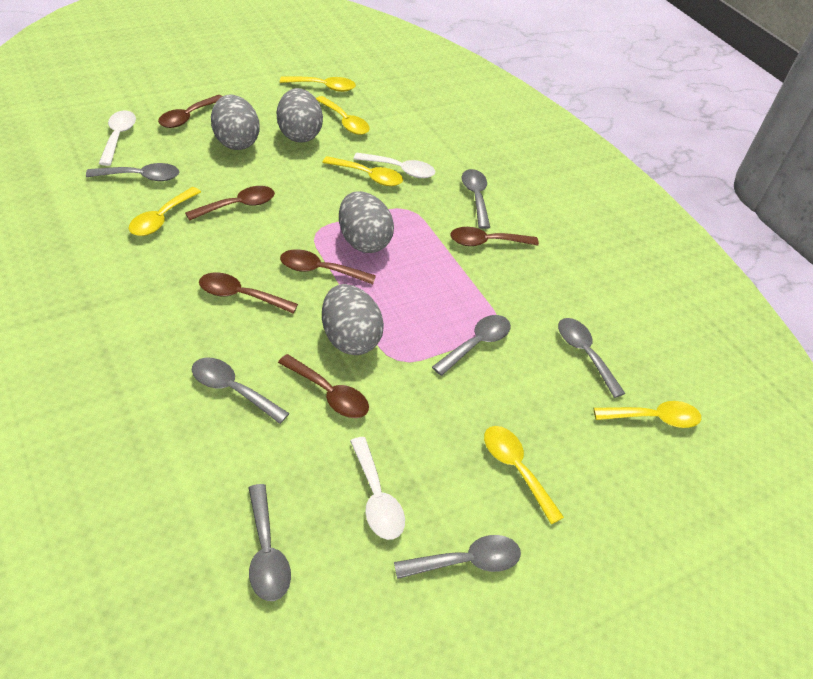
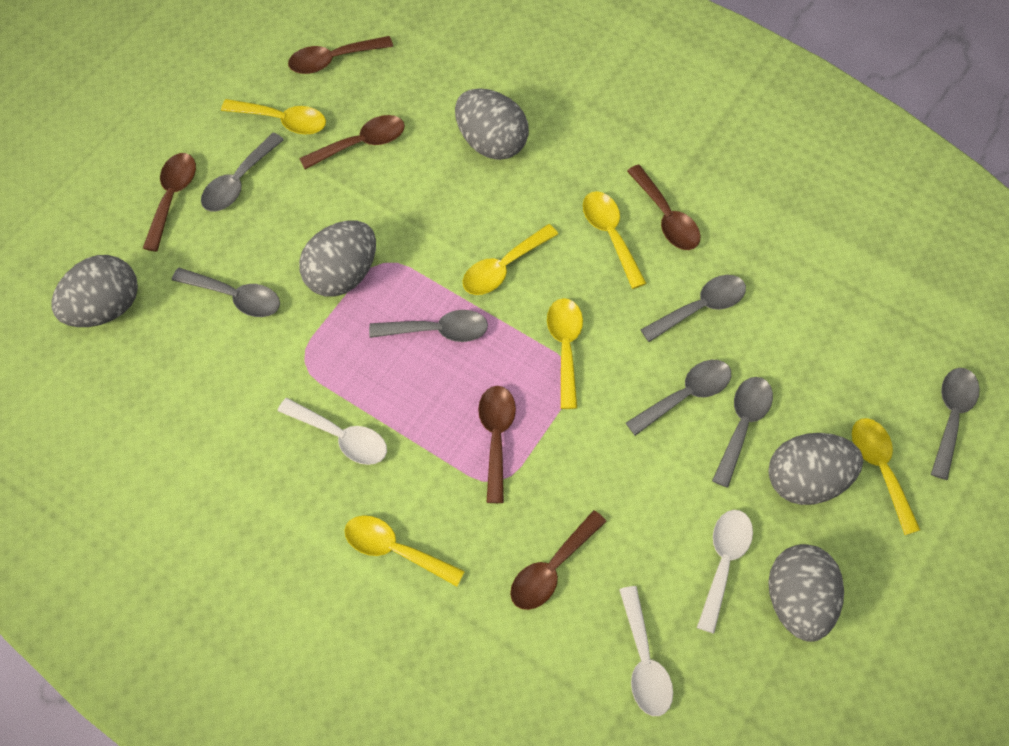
grey egg: [211,95,260,150] [277,88,323,143] [322,284,384,355] [339,191,394,253] = 4 -> [51,255,138,327] [299,220,376,297] [455,88,529,160] [768,433,863,505] [768,544,844,642] = 5

